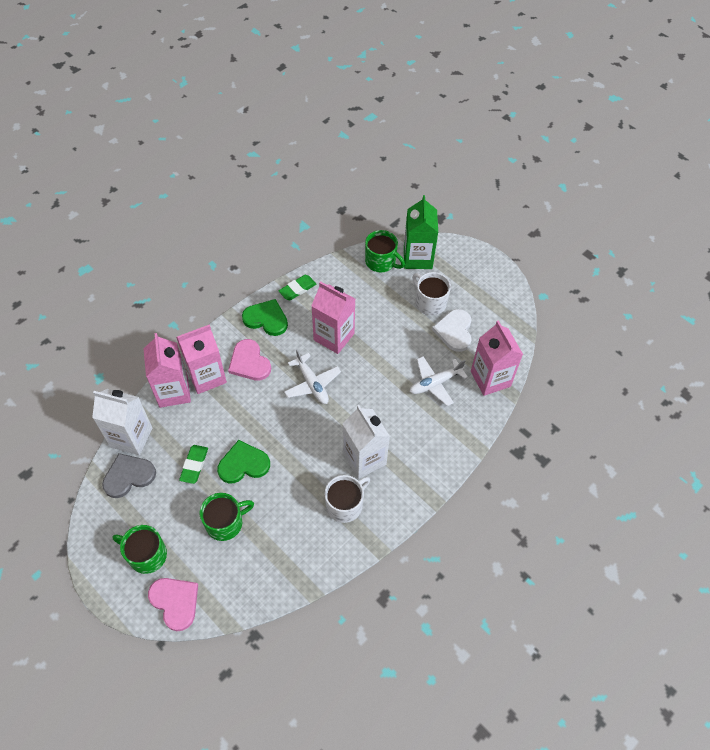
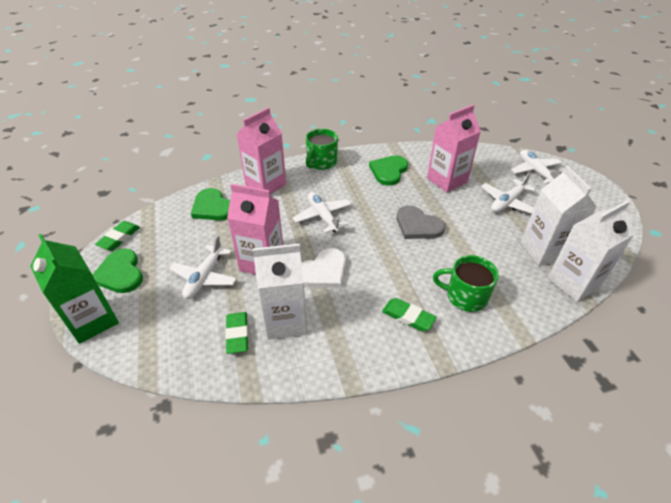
green eraser: [179,445,208,484] [278,275,317,300] = 2 -> [95,221,140,251] [225,312,248,354] [382,298,436,331] = 3
green heart: [217,440,270,483] [242,299,288,336] = 2 -> [92,249,143,293] [191,188,230,220] [369,156,408,186] = 3
green mug: [113,525,167,574] [200,493,254,541] [365,230,405,272] = 3 -> [306,129,338,170] [433,255,499,312] = 2
pink carton: [143,333,191,408] [176,325,227,394] [311,281,355,354] [471,320,523,396] = 4 -> [227,184,283,275] [237,108,286,194] [427,105,481,192] = 3
pink heart: [148,578,198,631] [228,339,271,381] = 2 -> none = 0
white carton: [92,389,152,455] [343,405,390,479] = 2 -> [253,244,307,340] [521,166,596,266] [548,200,635,302] = 3
white mug: [325,475,370,523] [412,272,451,315] = 2 -> none = 0
white plane: [284,349,341,404] [410,356,468,406] = 2 -> [169,235,237,299] [293,192,352,233] [481,173,536,214] [511,150,562,184] = 4

